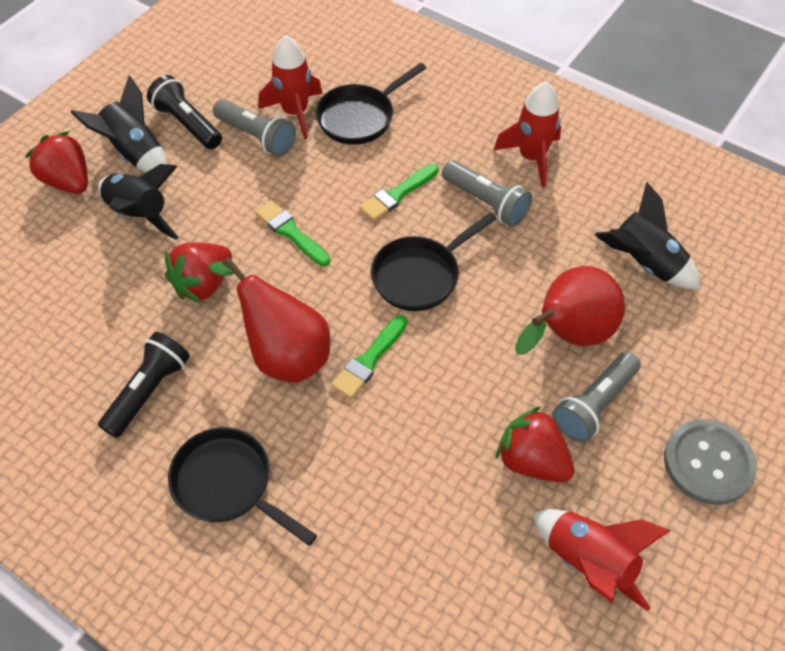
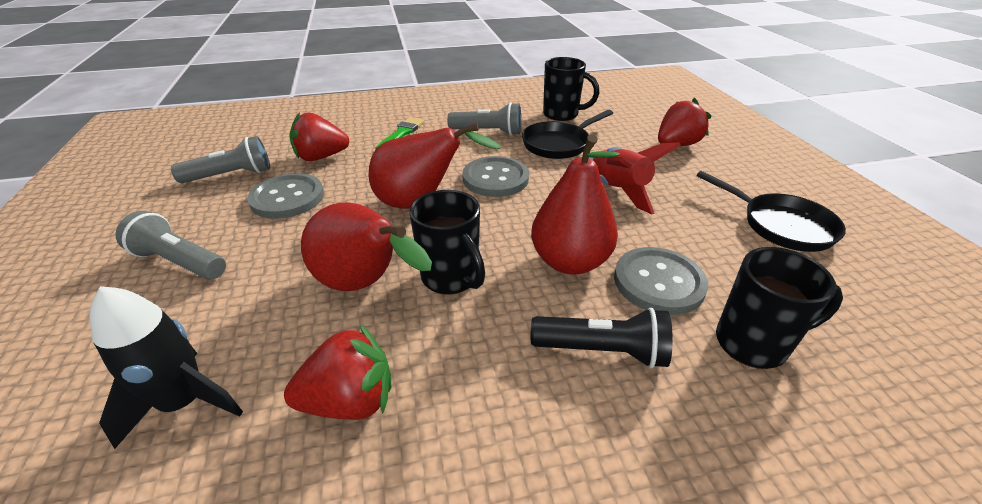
black flashlight: [98,332,190,438] [147,75,222,149] = 2 -> [531,308,673,368] = 1
black mug: none = 0 -> [409,190,485,294] [543,57,599,121] [716,247,843,369] = 3
black pan: [168,427,317,546] [315,63,426,145] [371,212,496,311] = 3 -> [522,110,613,159] [696,171,846,252] = 2
black rocket: [70,76,168,179] [98,164,179,240] [594,182,700,289] = 3 -> [90,286,243,449] = 1
green brush: [255,200,330,266] [331,315,407,399] [359,164,439,221] = 3 -> [375,117,425,149] = 1
grey button: [664,419,757,505] = 1 -> [247,173,324,219] [462,156,529,197] [614,247,708,315] = 3
red pear: [209,257,330,383] [515,266,625,355] = 2 -> [301,202,432,291] [369,122,501,209] [531,134,620,274] = 3
red rocket: [258,35,323,140] [494,81,561,187] [533,509,671,611] = 3 -> [590,142,681,214] = 1

